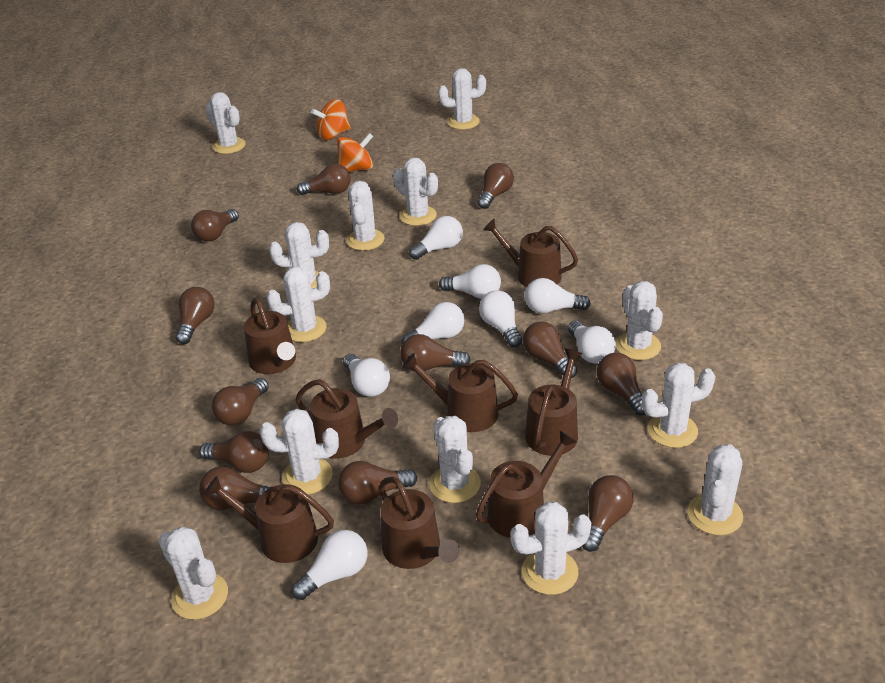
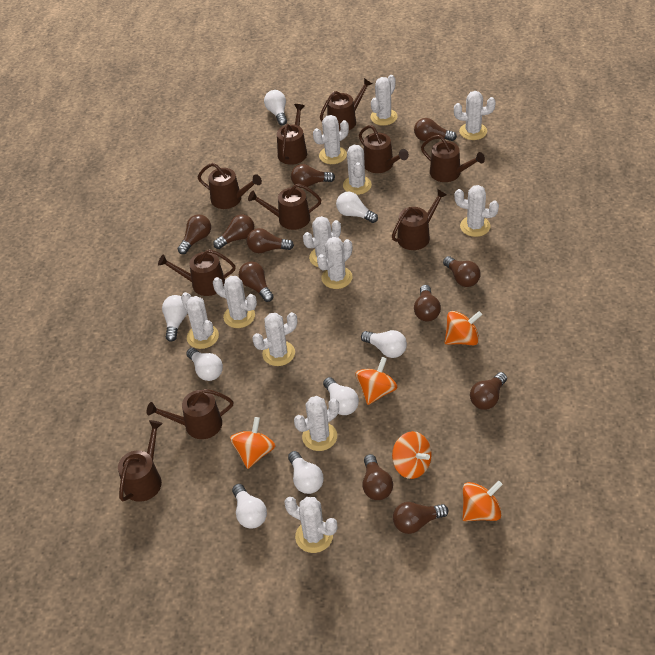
brown light bulb: [176,287,215,344] [191,209,239,242] [199,431,269,473] [199,466,271,510] [212,378,269,426] [297,164,351,195] [338,461,418,505] [400,334,471,371] [478,163,514,209] [523,322,577,378] [582,475,634,552] [596,353,645,415] = 12 -> [178,215,211,254] [213,214,254,249] [239,262,274,302] [247,228,294,253] [291,164,335,188] [362,454,393,500] [393,502,449,534] [414,118,457,141] [414,285,441,321] [443,256,481,287] [470,372,507,410] = 11
brown watering can: [204,476,334,563] [244,297,296,374] [295,379,398,459] [379,477,460,569] [402,353,518,432] [476,430,577,538] [483,219,578,287] [525,349,583,456] = 8 -> [118,420,163,502] [147,389,233,439] [158,249,236,296] [198,163,262,209] [248,184,321,230] [277,104,307,165] [320,78,372,132] [359,125,409,173] [392,189,447,250] [421,135,485,182] = 10
orange spinning top: [311,99,351,140] [337,133,373,172] = 2 -> [230,417,275,469] [356,357,398,405] [392,431,432,479] [444,311,482,345] [462,481,503,521] = 5
white cactus: [159,526,228,620] [205,92,246,154] [260,409,339,494] [267,266,330,342] [269,222,329,289] [346,181,385,251] [393,157,438,226] [429,416,481,503] [438,68,486,130] [510,502,591,595] [616,281,663,360] [642,363,715,448] [688,444,743,535] = 13 -> [181,292,219,349] [213,276,257,328] [252,312,297,366] [284,497,337,553] [294,396,339,451] [303,216,341,267] [313,115,349,164] [317,237,353,289] [343,145,372,195] [371,75,398,126] [454,91,496,140] [454,185,499,237] = 12

